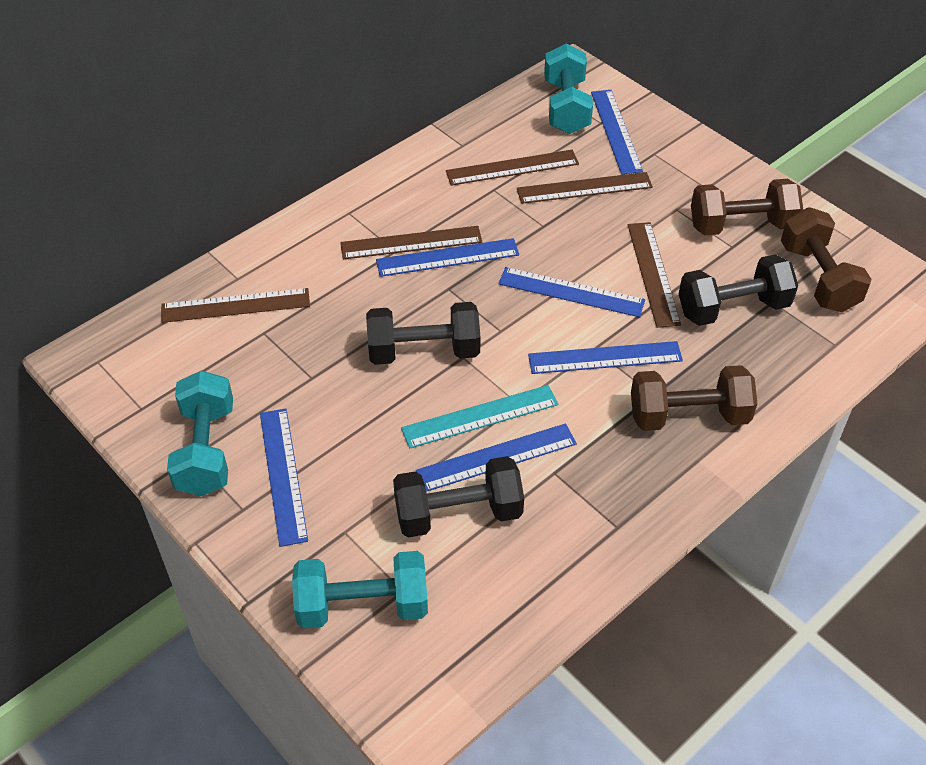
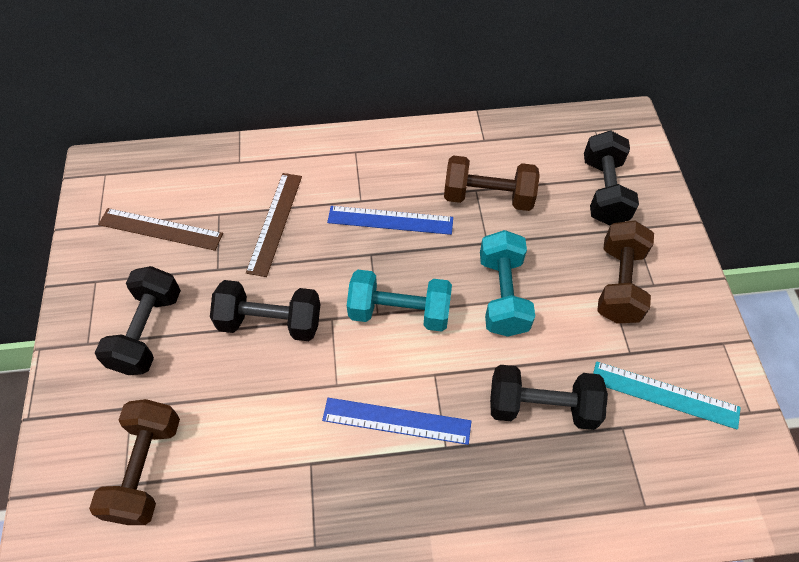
black dumbbell: [366,302,481,365] [393,456,524,538] [679,254,798,326] = 3 -> [95,266,181,375] [210,280,320,341] [490,365,608,430] [584,130,639,225] = 4
blue ruler: [260,408,308,547] [376,238,519,277] [416,423,577,492] [498,267,645,317] [528,341,683,374] [591,90,643,174] = 6 -> [322,398,471,445] [327,206,453,235] = 2
brown ruler: [161,288,310,323] [340,226,482,260] [446,150,579,186] [517,172,653,204] [628,222,681,328] = 5 -> [98,208,223,251] [246,173,302,277] = 2
turquoise dumbbell: [167,370,233,496] [292,551,428,629] [544,43,593,134] = 3 -> [347,270,452,332] [480,230,535,337] = 2

